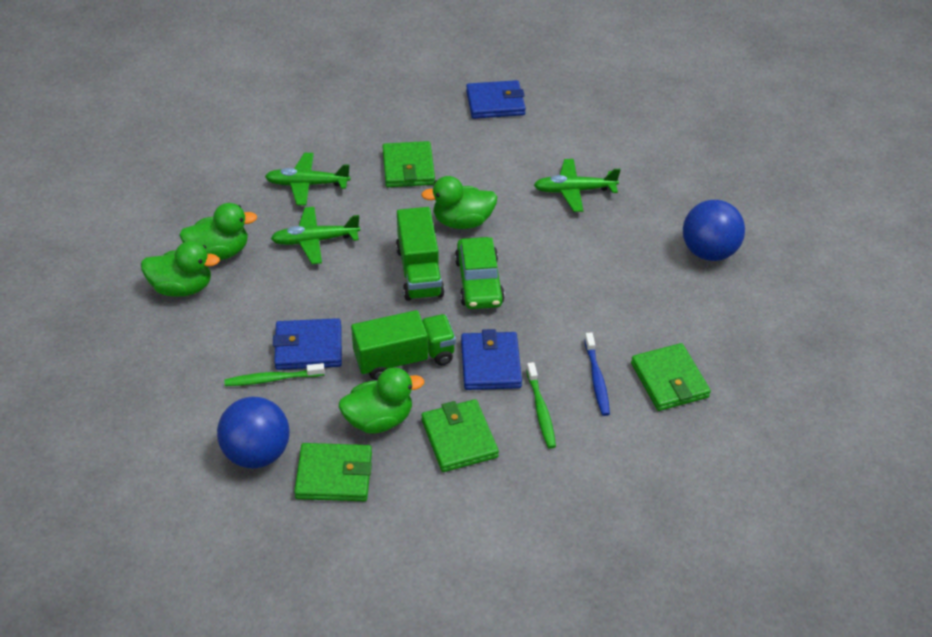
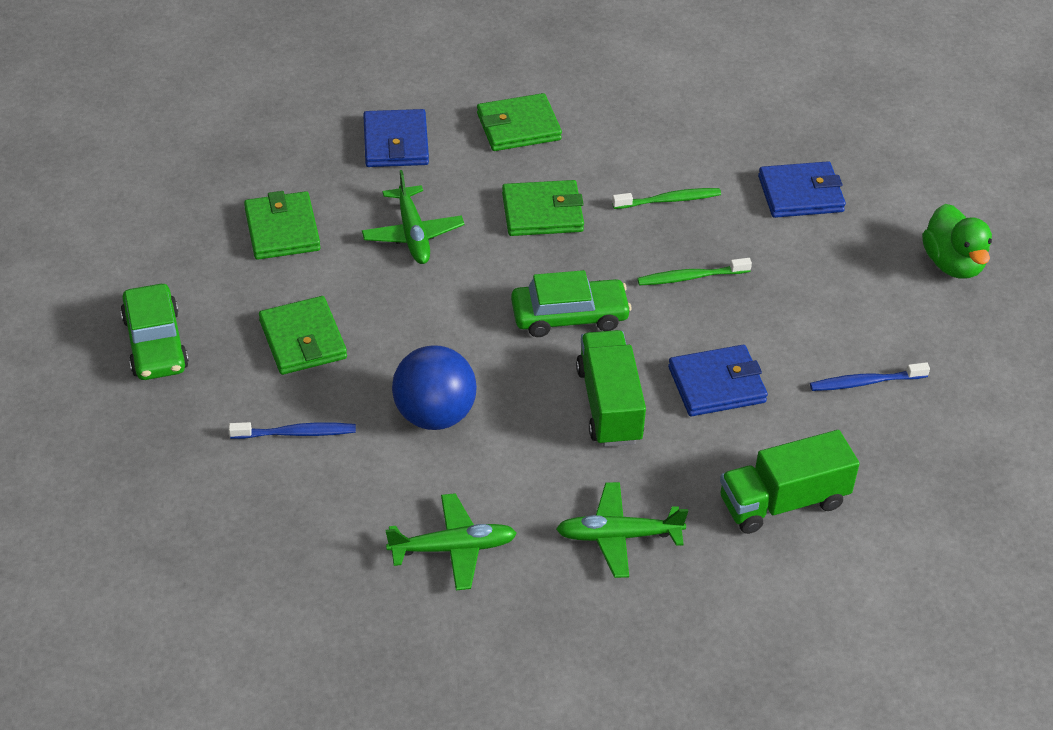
blue ball: [217,397,290,468] [683,200,745,261] = 2 -> [392,345,477,430] = 1
blue toothbrush: [584,333,610,416] = 1 -> [229,422,356,439] [810,362,930,391] = 2
green car: [455,237,505,309] = 1 -> [120,284,189,380] [511,270,632,337] = 2
green duck: [141,241,220,297] [179,203,257,260] [339,367,424,434] [421,176,497,229] = 4 -> [922,204,992,279] = 1

